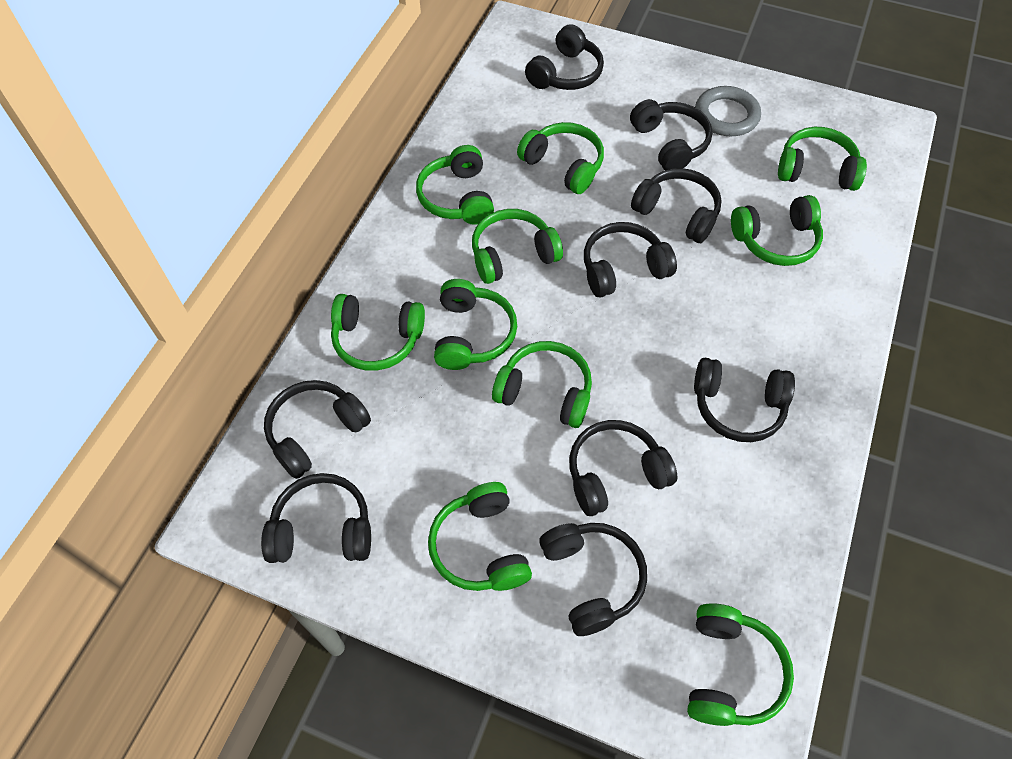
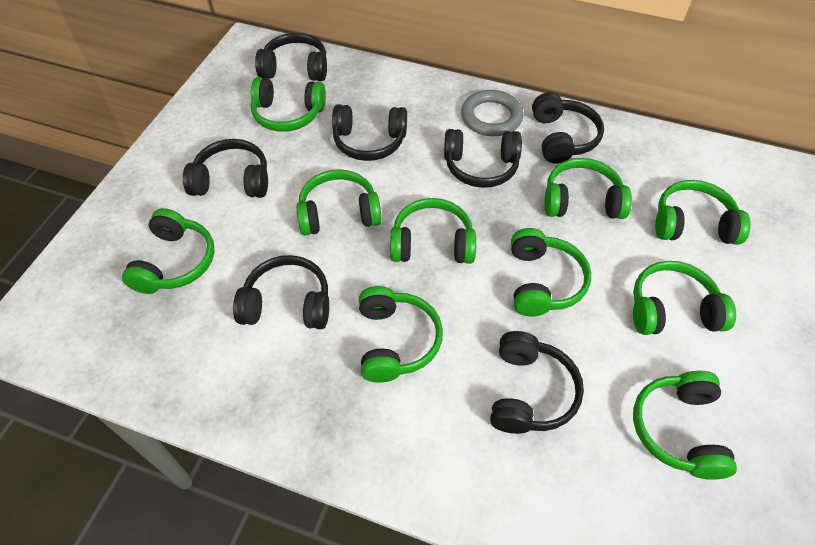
black headphones: [261,473,371,563] [264,380,371,479] [525,24,604,90] [539,523,647,636] [569,420,677,516] [584,222,677,297] [630,99,713,170] [631,168,722,243] [694,358,795,442] = 9 -> [183,139,268,198] [233,255,329,329] [255,33,327,81] [332,104,407,161] [444,129,522,188] [490,331,584,434] [532,92,604,164] = 7

